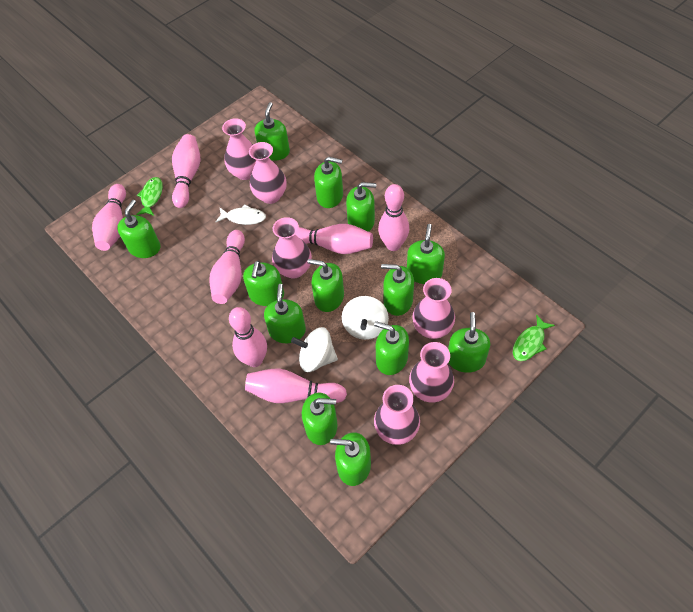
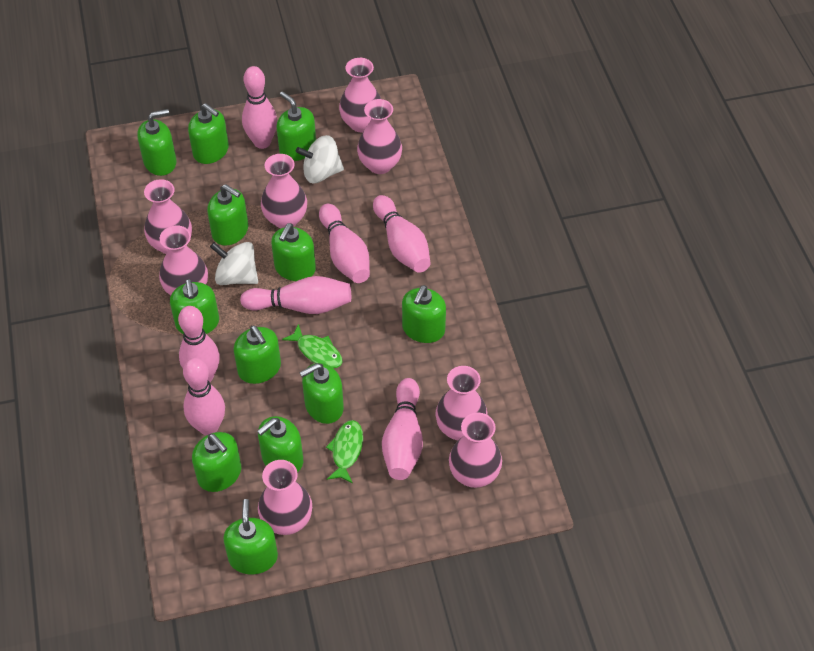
green soap dispenser: [117,200,160,258] [243,261,284,306] [254,102,290,161] [264,284,306,343] [302,393,338,445] [308,259,344,312] [314,157,343,208] [330,432,371,486] [346,182,376,232] [374,321,409,375] [381,264,414,316] [407,224,445,284] [448,312,490,373] = 13 -> [137,109,177,176] [170,279,219,334] [188,103,229,164] [192,432,241,492] [207,184,248,246] [223,499,278,575] [234,325,281,384] [257,416,303,473] [271,223,316,281] [277,91,316,161] [300,363,344,424] [402,285,446,343] = 12
pink vase: [222,118,256,180] [249,142,286,204] [272,217,312,279] [374,385,420,445] [409,342,454,402] [412,278,455,339] = 6 -> [144,179,192,254] [159,225,208,295] [258,460,312,535] [261,154,307,228] [339,58,381,132] [357,99,402,174] [436,366,488,440] [449,412,502,488] = 8
white fish: [216,204,266,225] = 1 -> none = 0

